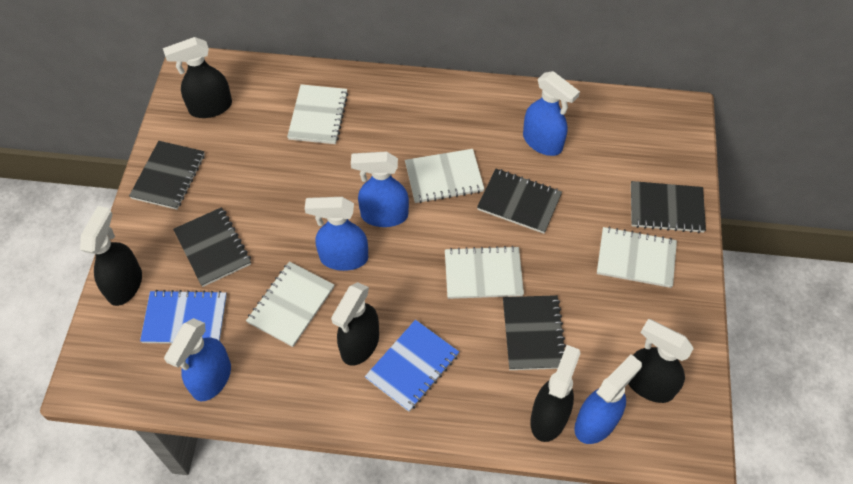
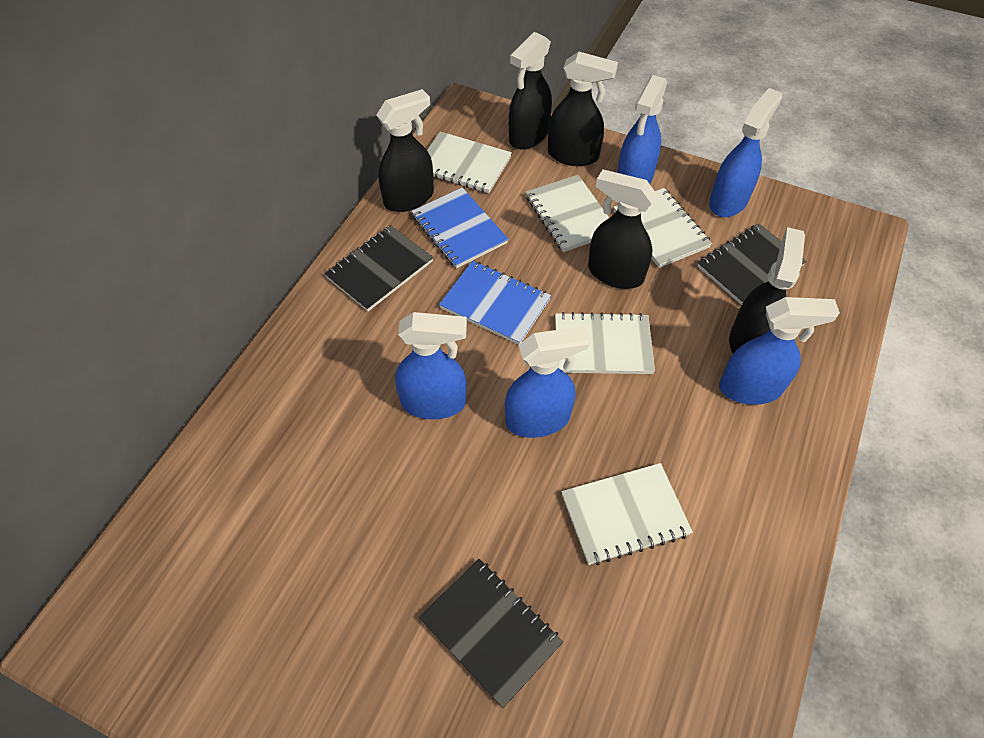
black notebook: [129,141,205,210] [173,207,251,287] [477,169,562,234] [503,295,566,370] [631,181,706,233] = 5 -> [325,225,433,311] [419,559,563,708] [697,224,806,305] = 3

